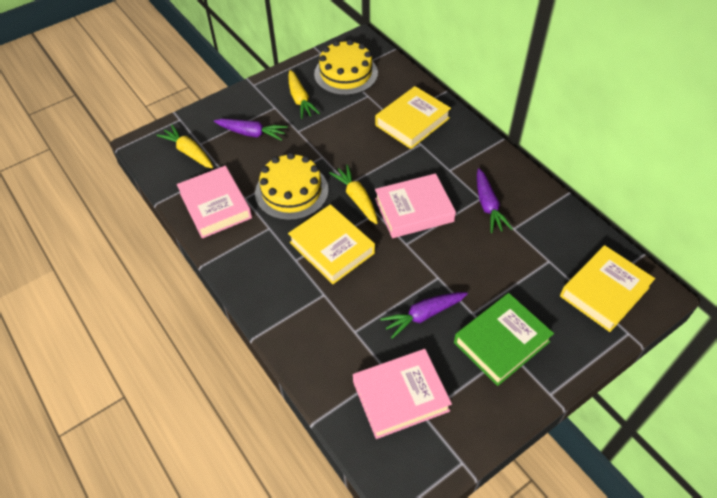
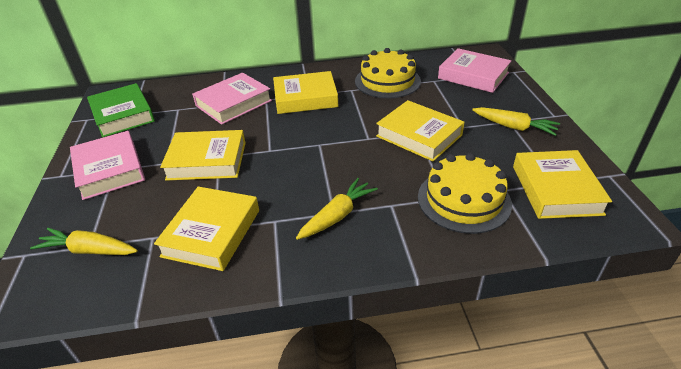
purple carrot: [214,119,288,141] [380,292,468,339] [477,168,513,233] = 3 -> none = 0
yellow book: [288,204,375,284] [375,86,451,149] [560,245,655,332] = 3 -> [154,187,259,271] [160,130,246,181] [273,71,339,114] [376,100,465,161] [513,150,612,219] = 5

